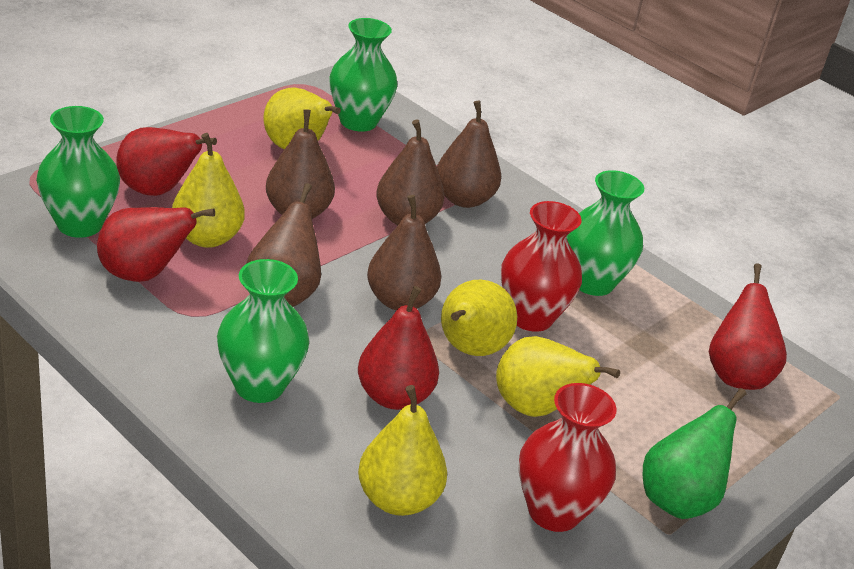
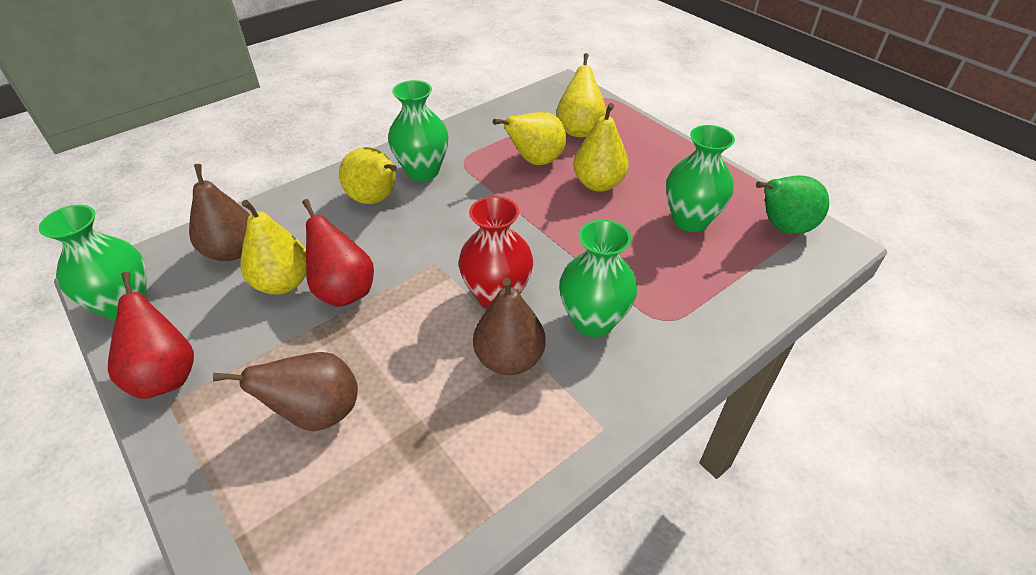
brown pear: [246,183,321,307] [266,109,335,219] [367,195,441,310] [376,119,444,225] [437,101,501,208] = 5 -> [189,164,250,261] [213,352,358,431] [473,278,546,375] = 3
red pear: [97,207,215,282] [116,127,217,196] [358,286,439,410] [709,263,787,390] = 4 -> [108,272,194,399] [302,199,374,307] = 2
red vase: [501,201,582,332] [519,383,617,532] = 2 -> [459,196,533,309] = 1

